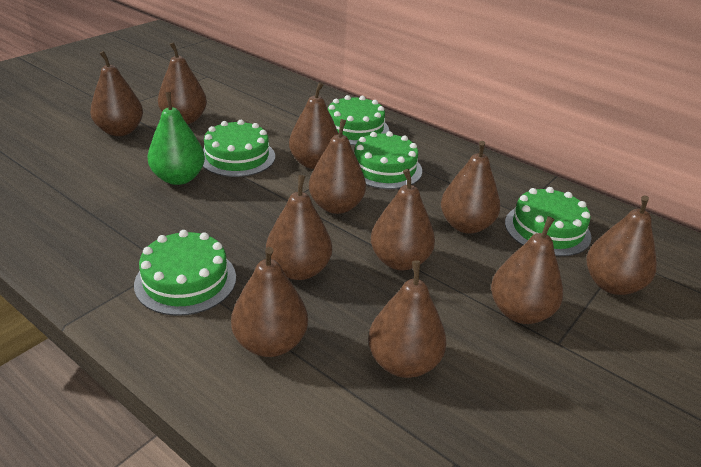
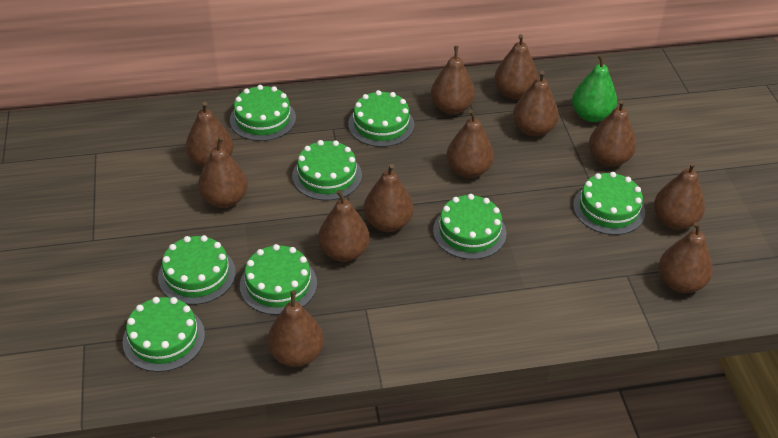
brown pear: [90,51,143,136] [158,42,207,124] [231,247,308,357] [266,175,332,280] [289,82,339,169] [309,119,366,214] [368,261,446,378] [371,169,435,270] [441,141,501,234] [491,216,563,324] [587,196,657,295] = 11 -> [185,102,233,168] [198,137,248,208] [267,291,324,367] [318,190,370,262] [364,164,413,232] [431,46,475,115] [446,109,494,178] [494,34,538,99] [513,71,559,137] [589,100,636,167] [654,162,705,230] [659,222,713,293] = 12
green cake: [134,230,236,316] [203,120,275,177] [328,95,389,145] [354,131,422,189] [505,187,592,256] = 5 -> [122,297,205,372] [158,235,236,305] [230,85,296,141] [240,244,317,315] [292,140,362,200] [348,90,414,147] [433,194,506,260] [573,172,645,235] = 8

